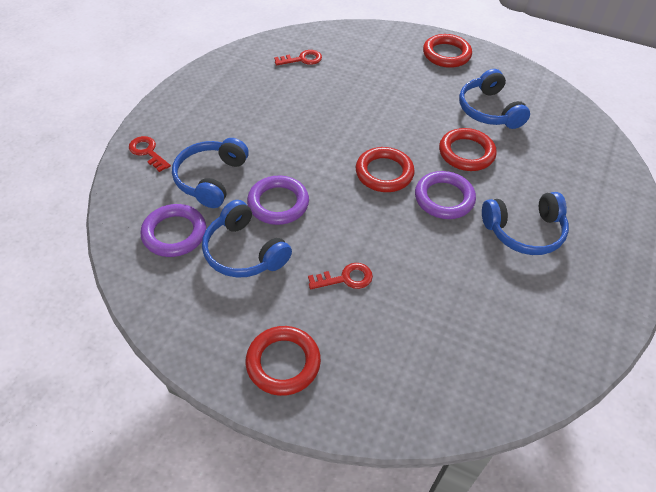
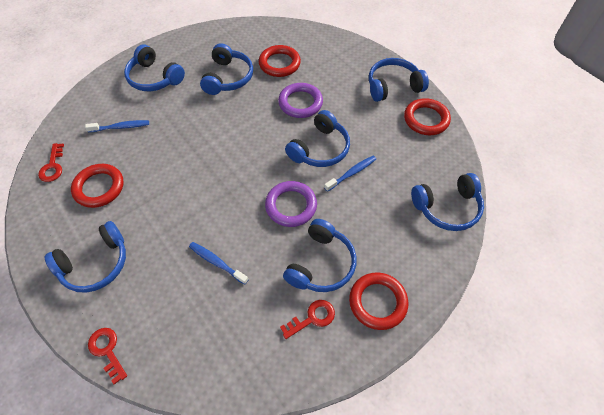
blue headphones: [172,138,249,208] [202,200,292,278] [459,69,530,129] [482,192,569,255] = 4 -> [44,221,126,293] [124,44,185,91] [200,43,253,95] [283,219,356,292] [285,110,350,167] [369,58,429,102] [411,173,484,231] = 7
blue toothbrush: none = 0 -> [85,120,149,132] [189,242,249,285] [324,156,376,192] = 3
purple ring: [140,204,206,257] [247,176,309,225] [415,171,476,219] = 3 -> [265,181,317,227] [278,83,323,118] = 2

